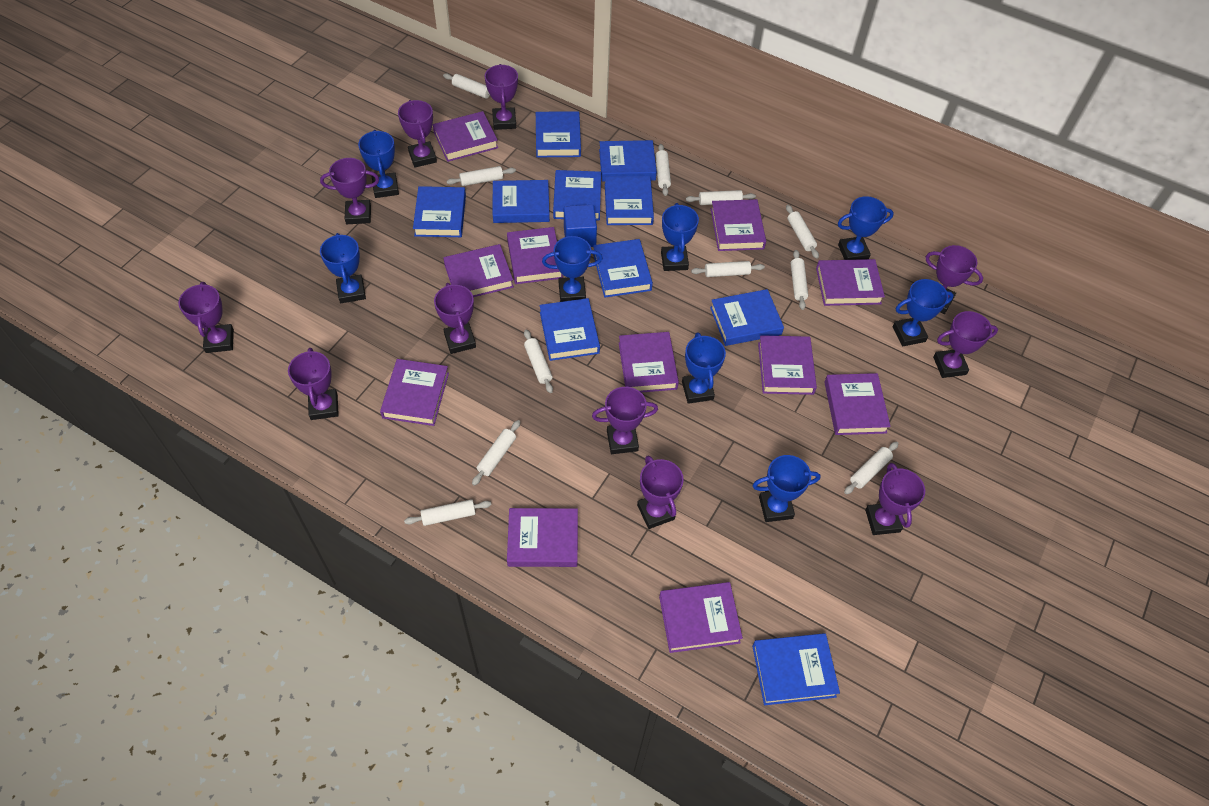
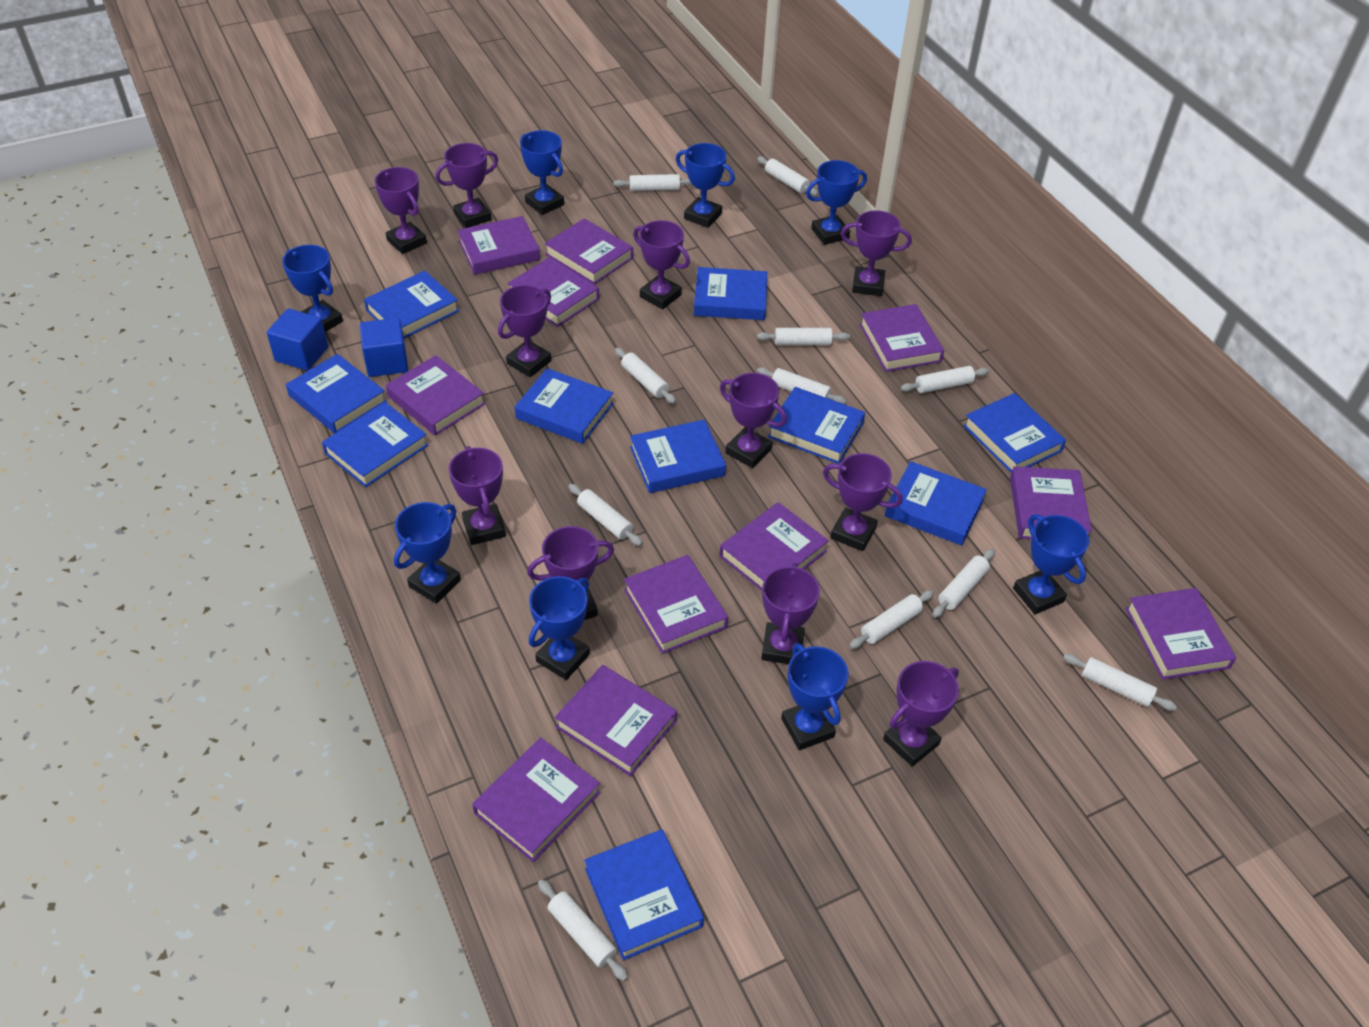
blue cube: [564,205,597,247] = 1 -> [267,308,328,371] [360,318,408,377] = 2

